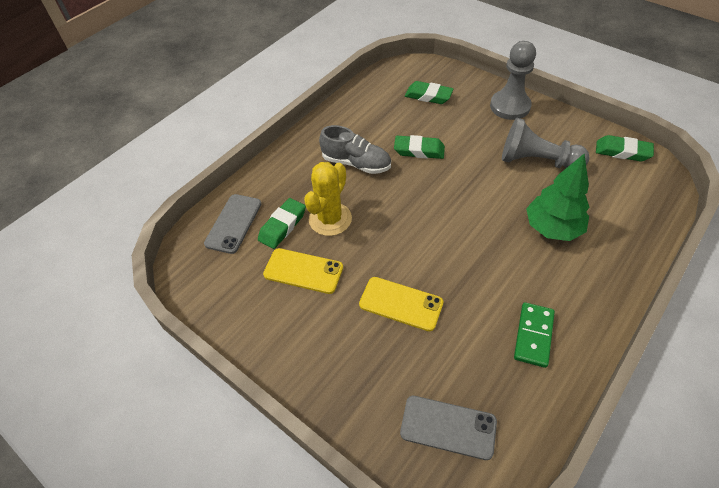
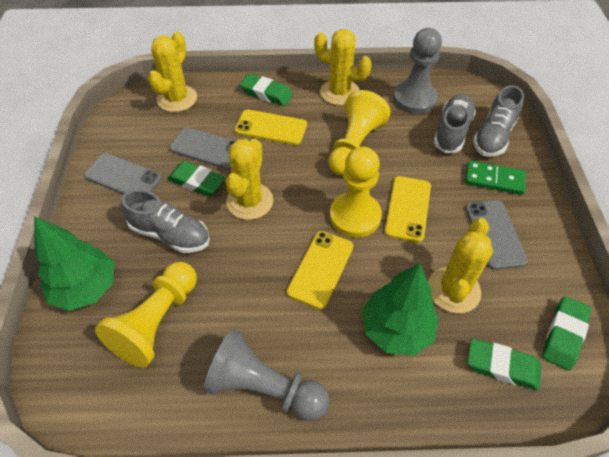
green tree: [526,154,590,241] = 1 -> [34,216,114,311] [362,263,439,356] = 2
grey phone: [204,194,261,254] [400,396,497,460] = 2 -> [84,153,162,194] [169,127,235,169] [466,200,528,270] = 3
grey shoe: [319,125,391,174] = 1 -> [121,189,210,253] [433,94,476,153] [473,85,524,157] = 3
yellow cactus: [304,162,352,236] = 1 -> [148,32,197,112] [226,139,273,220] [314,29,372,105] [428,218,493,313] = 4
yellow pawn: none = 0 -> [95,262,197,368] [328,90,391,176] [330,147,382,238] = 3
yellow phone: [263,248,343,294] [359,277,443,331] = 2 -> [235,110,307,145] [287,231,353,309] [384,176,431,243] = 3

